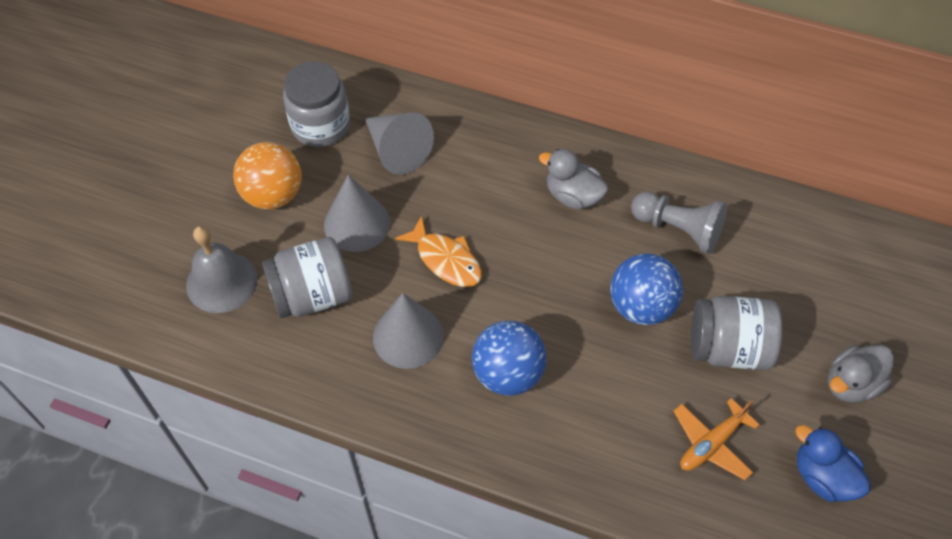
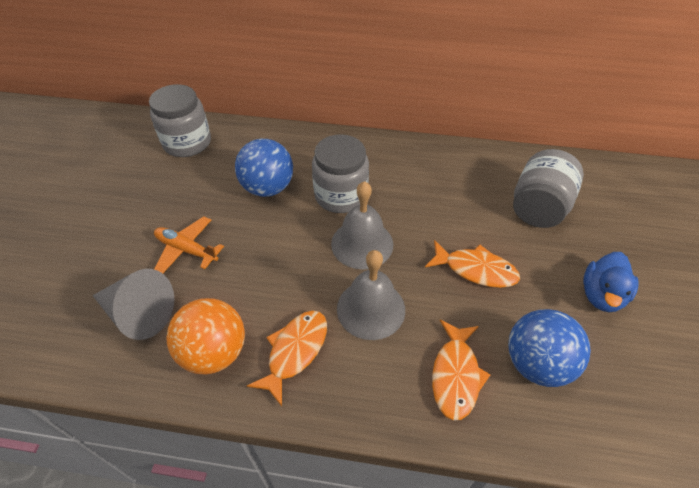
grey bell: [186,226,258,313] = 1 -> [331,181,393,269] [337,250,405,340] = 2
grey cone: [324,175,390,252] [365,112,434,175] [373,293,444,369] = 3 -> [93,269,174,340] = 1
grey duck: [539,149,608,210] [828,345,894,403] = 2 -> none = 0
grey pawn: [631,192,727,254] = 1 -> none = 0
orange fish: [395,216,482,287] = 1 -> [247,311,327,406] [425,240,520,288] [432,320,491,421] = 3

